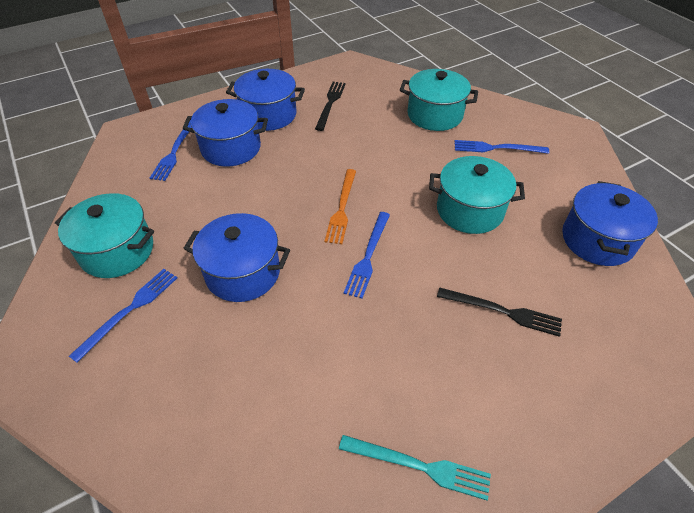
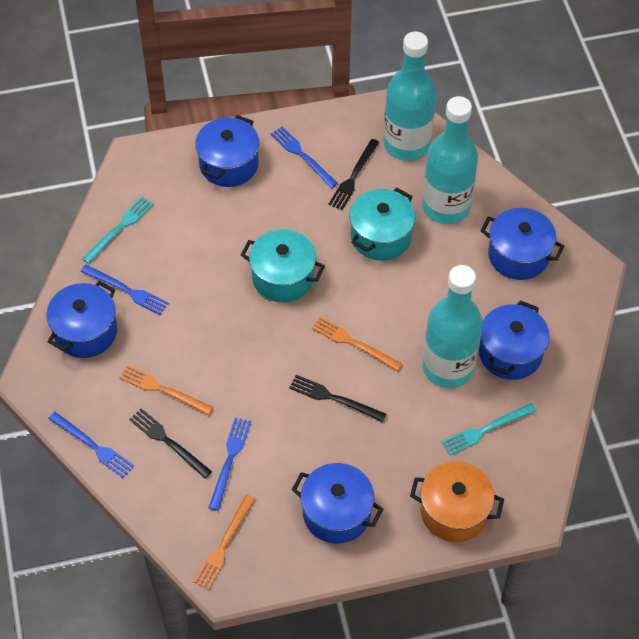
black fork: [315,82,346,131] [437,288,562,337] = 2 -> [129,408,212,478] [289,375,386,422] [328,139,379,210] = 3
blue pot: [183,99,268,167] [183,213,290,302] [226,69,305,131] [562,181,658,266] = 4 -> [46,281,117,358] [195,115,259,187] [292,463,383,544] [479,300,550,380] [481,208,564,280] = 5
orange fork: [325,169,356,244] = 1 -> [120,365,213,415] [193,494,256,589] [312,316,402,371] = 3
orange pot: none = 0 -> [410,461,504,542] = 1
turquoise bottle: none = 0 -> [383,32,436,161] [422,96,478,224] [423,265,483,388] = 3
turquoise fork: [339,435,491,501] = 1 -> [82,196,154,264] [442,403,536,455] = 2
turquoise pot: [55,193,154,278] [400,69,478,131] [429,156,525,234] = 3 -> [241,229,325,302] [349,188,416,261] = 2

